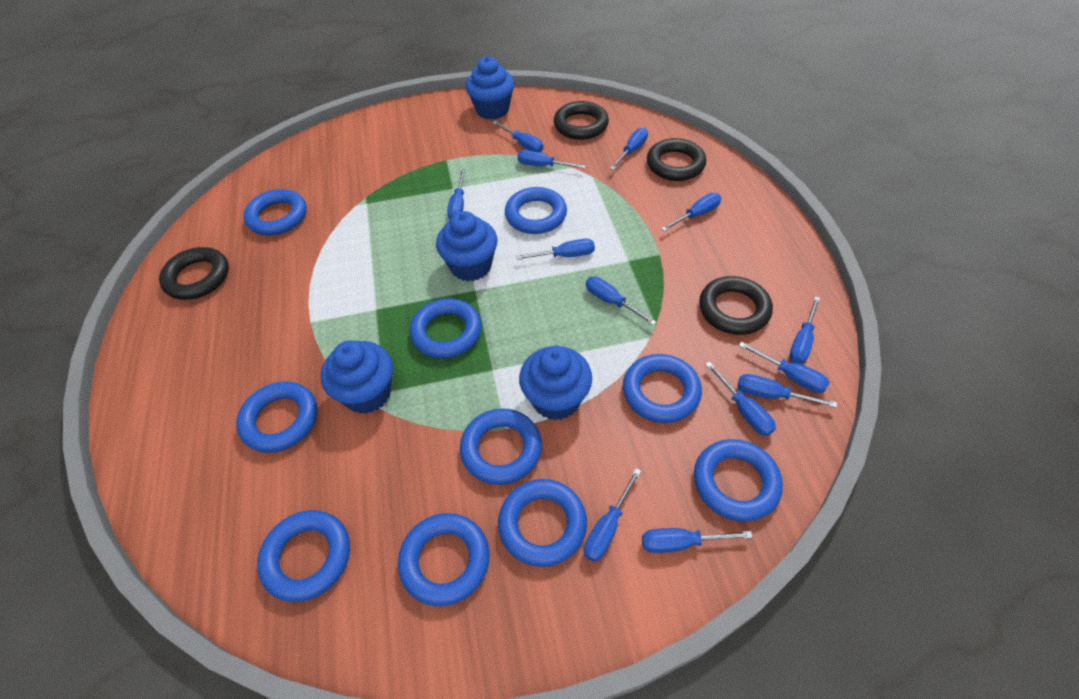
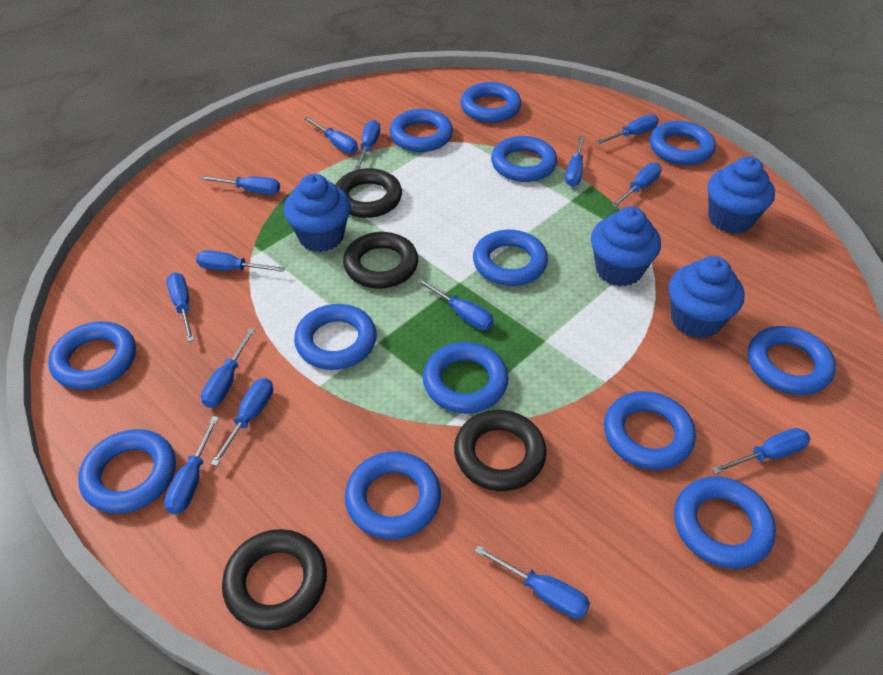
blue ring: [236,381,317,453] [244,189,307,235] [257,510,350,602] [398,513,490,606] [410,298,482,359] [460,408,542,485] [498,479,587,567] [505,187,567,234] [623,354,702,423] [694,439,783,522] = 10 -> [48,321,136,390] [78,429,176,514] [294,304,377,370] [345,451,441,539] [390,109,453,152] [423,342,509,413] [461,82,521,123] [473,230,548,286] [491,136,557,182] [604,391,696,470] [650,121,716,165] [674,477,776,569] [748,326,836,395] = 13
blue screwdriver: [447,169,466,219] [492,121,543,152] [516,239,595,260] [517,150,586,169] [584,468,641,562] [586,276,657,326] [610,128,648,170] [642,528,753,553] [661,193,721,231] [705,362,776,436] [738,374,837,408] [739,342,830,393] [789,296,820,364] = 13 -> [164,416,219,514] [166,273,194,342] [196,250,285,272] [200,176,280,195] [201,328,255,408] [211,378,273,466] [304,117,358,154] [354,120,380,170] [417,278,494,330] [475,545,590,619] [565,136,584,187] [596,115,659,144] [611,163,662,208] [712,428,810,474] = 14

